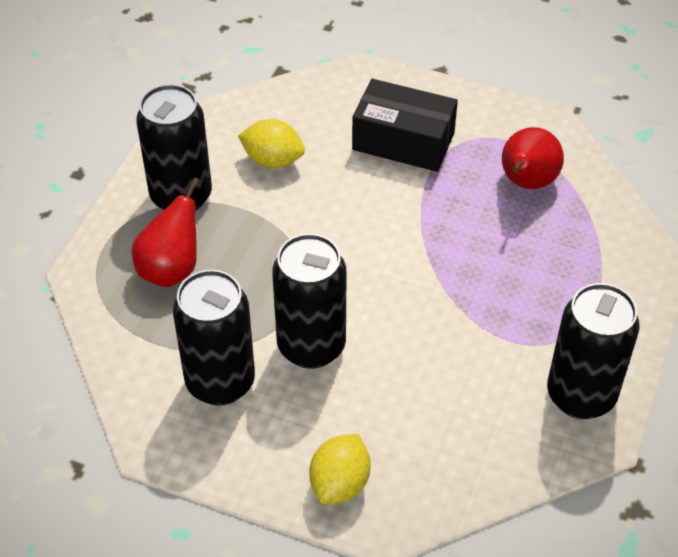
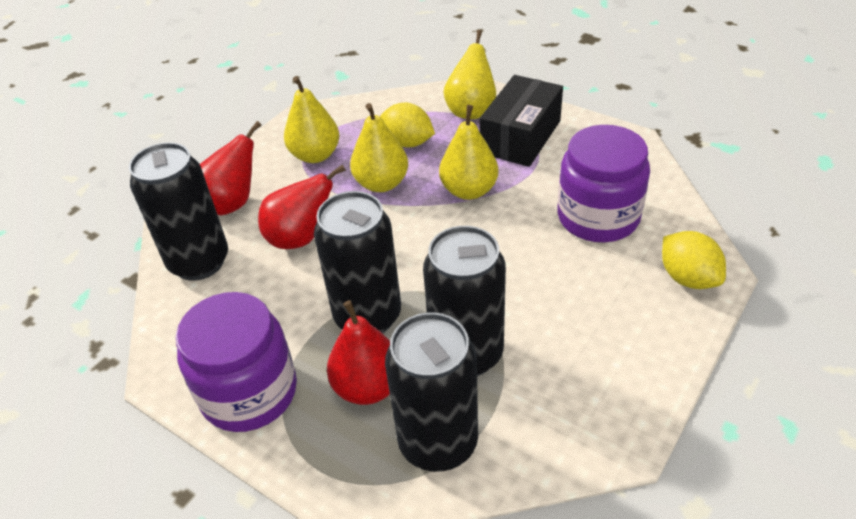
purple jar: none = 0 -> [176,292,297,432] [557,125,650,242] = 2
red pear: [132,178,200,287] [502,127,564,189] = 2 -> [200,121,261,215] [258,164,346,249] [327,300,390,405] = 3
yellow pear: none = 0 -> [284,76,340,163] [350,103,408,192] [439,105,498,200] [443,30,496,119] = 4

